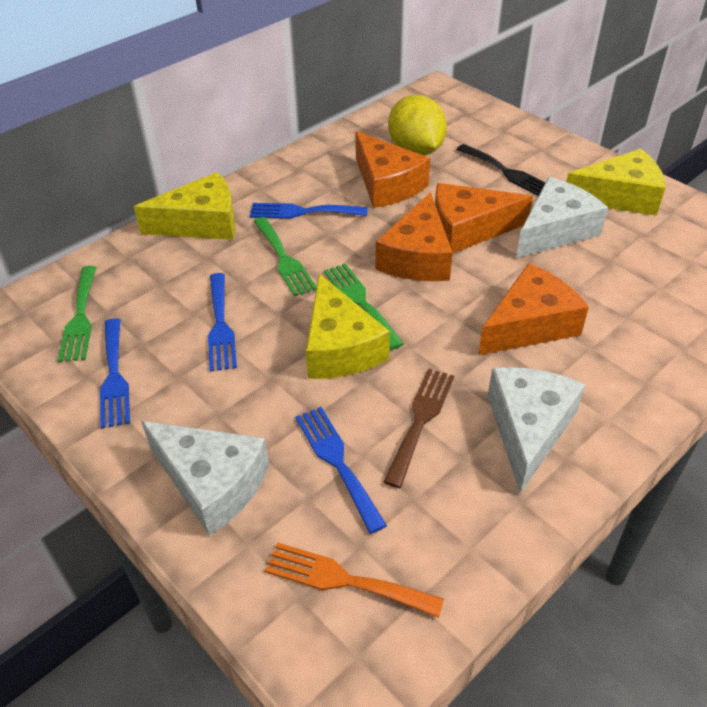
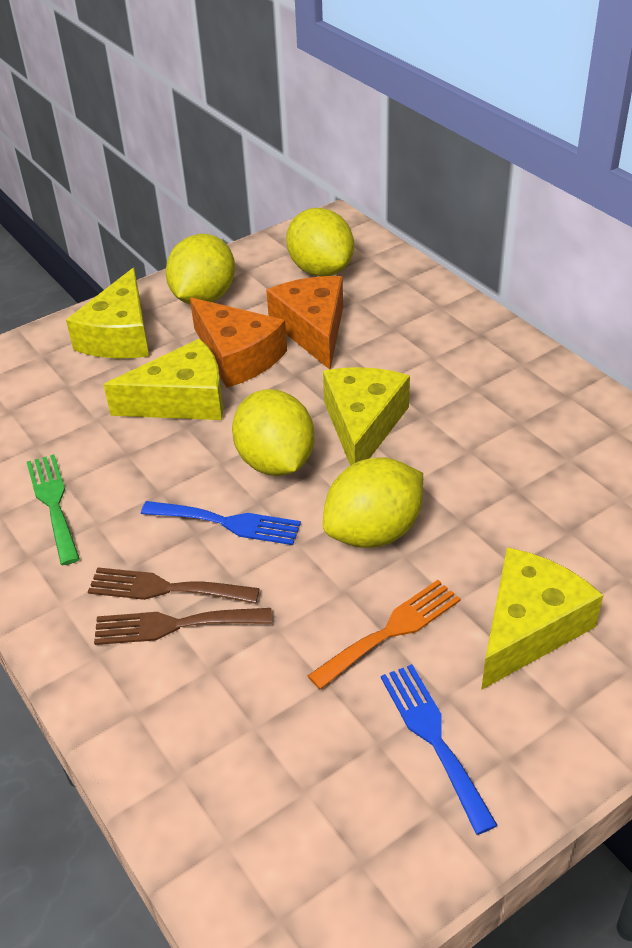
black fork: [456,144,546,196] = 1 -> none = 0
blue fork: [100,318,130,429] [208,273,237,372] [250,203,368,219] [295,407,387,534] = 4 -> [141,501,301,545] [381,664,498,835] = 2
brown fork: [384,368,454,488] = 1 -> [88,567,260,604] [94,608,272,645] = 2
green fork: [58,266,97,362] [253,217,317,296] [324,263,404,350] = 3 -> [27,454,80,565] = 1
orange cheese: [355,131,430,208] [376,192,453,281] [435,183,533,254] [478,263,589,355] = 4 -> [190,298,287,388] [266,276,343,369] = 2
white cheese: [141,421,269,536] [488,367,585,494] [516,177,608,258] = 3 -> none = 0
yellow cheese: [134,172,235,240] [306,274,390,379] [566,149,665,216] = 3 -> [66,268,149,358] [104,339,223,420] [323,367,410,465] [481,547,603,690] = 4
yellow lemon: [388,95,447,156] = 1 -> [166,234,235,305] [232,389,315,476] [286,208,354,276] [323,457,423,548] = 4

